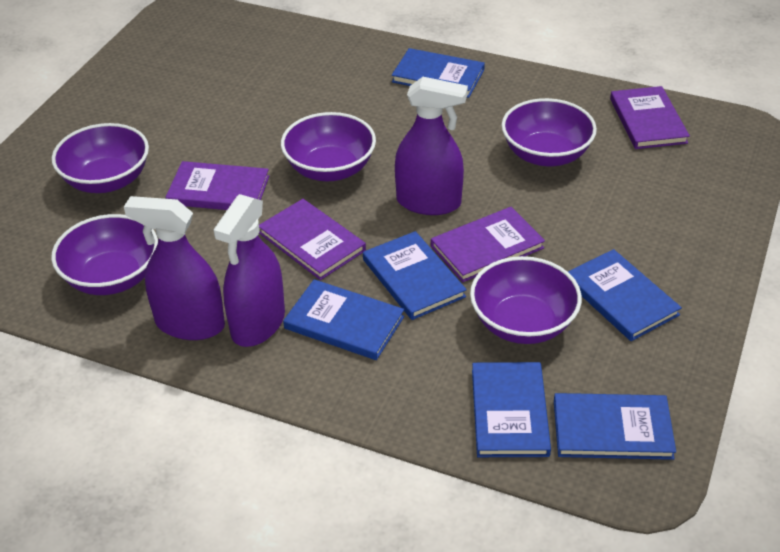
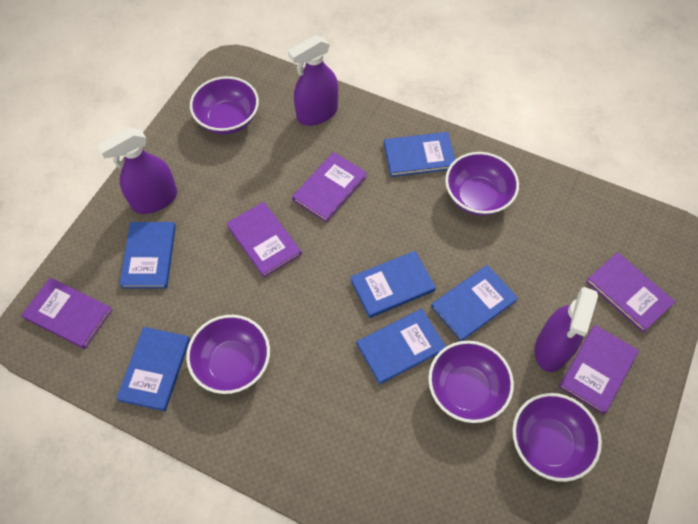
purple book: [166,161,269,210] [259,199,366,280] [431,207,545,282] [610,86,690,149] = 4 -> [21,278,112,349] [227,202,302,277] [292,152,367,222] [559,325,639,414] [586,252,675,333] = 5

